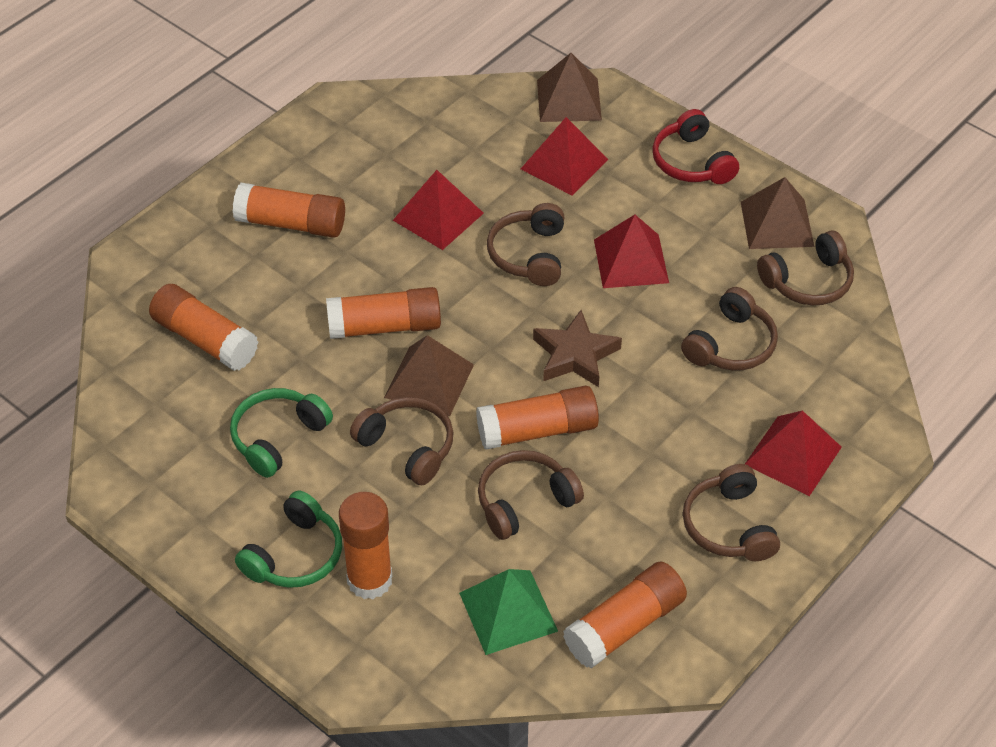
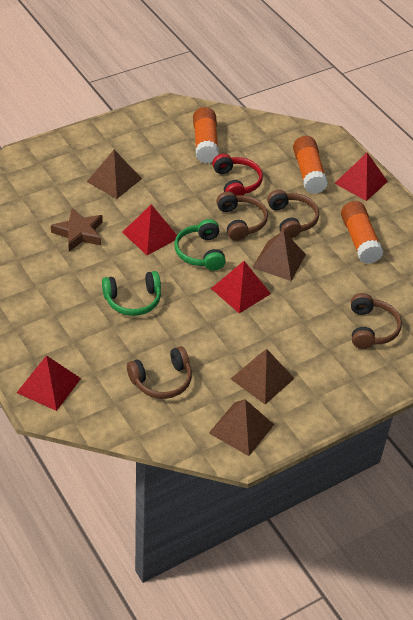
brown headphones: [350,397,454,485] [478,450,584,540] [487,203,564,286] [681,287,778,371] [683,464,780,561] [757,230,854,305] = 6 -> [127,346,192,399] [216,191,268,241] [267,190,319,238] [351,293,402,349] = 4
brown pyramid: [384,335,474,416] [537,53,602,122] [741,177,814,249] = 3 -> [87,150,142,199] [209,399,274,456] [231,349,295,404] [252,230,306,281] = 4
green pyramid: [459,569,558,655] = 1 -> none = 0
orange glue stick: [149,284,258,371] [233,183,345,238] [326,287,441,339] [339,492,392,599] [476,386,599,450] [563,562,687,668] = 6 -> [193,107,219,164] [293,136,328,194] [341,201,384,264] = 3

